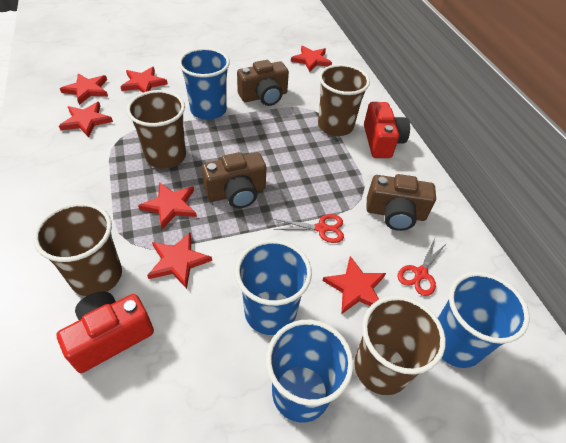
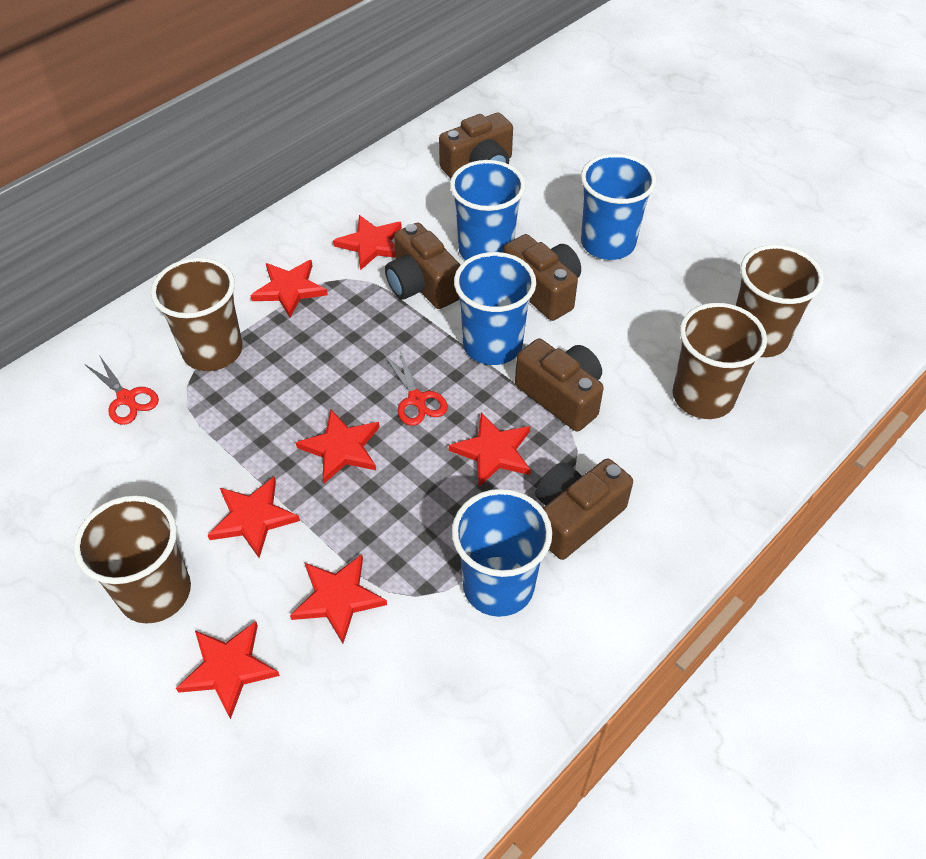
brown camera: [202,152,266,208] [237,60,289,106] [366,174,436,231] = 3 -> [385,223,460,309] [439,113,513,178] [503,234,581,321] [515,338,604,432] [535,458,633,560] = 5
red camera: [57,291,154,373] [364,102,410,158] = 2 -> none = 0

